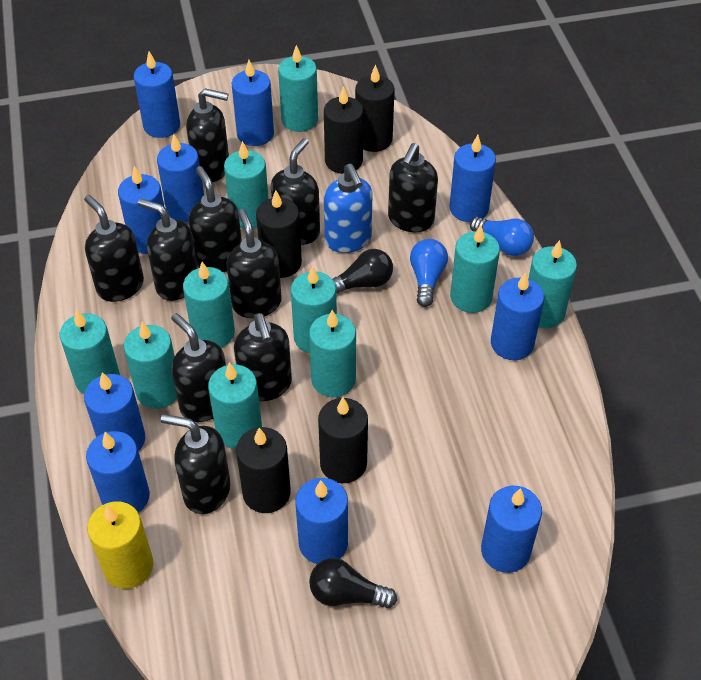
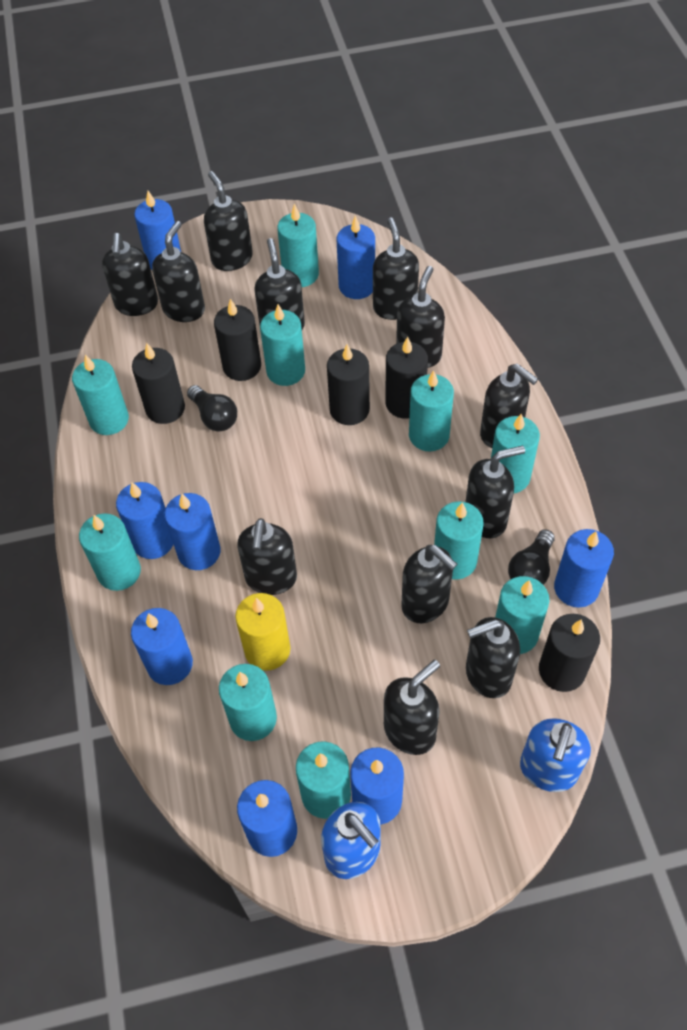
black soap dispenser: [84,195,144,302] [138,199,198,301] [161,414,231,514] [171,313,226,422] [186,88,229,182] [189,166,242,272] [226,209,282,318] [234,313,292,401] [271,138,320,245] [388,143,438,232] = 10 -> [102,233,158,316] [152,221,205,322] [204,171,253,271] [237,518,297,595] [255,238,305,330] [373,217,419,320] [384,660,440,755] [396,266,445,368] [401,545,457,623] [465,446,525,538] [466,617,520,698] [480,364,538,448] = 12
blue candle: [84,372,145,452] [86,431,150,513] [118,166,164,254] [134,52,180,138] [157,134,204,222] [232,60,274,146] [295,478,348,564] [449,135,496,222] [481,486,542,573] [491,272,544,360] = 10 -> [116,482,173,559] [131,608,193,685] [134,191,181,270] [164,493,221,570] [237,780,297,857] [337,216,375,299] [350,747,404,824] [554,529,614,608] = 8
blue light bulb: [410,239,448,307] [470,217,534,256] = 2 -> none = 0
blue soap dispenser: [324,164,372,253] = 1 -> [321,802,380,879] [520,718,591,792] = 2

